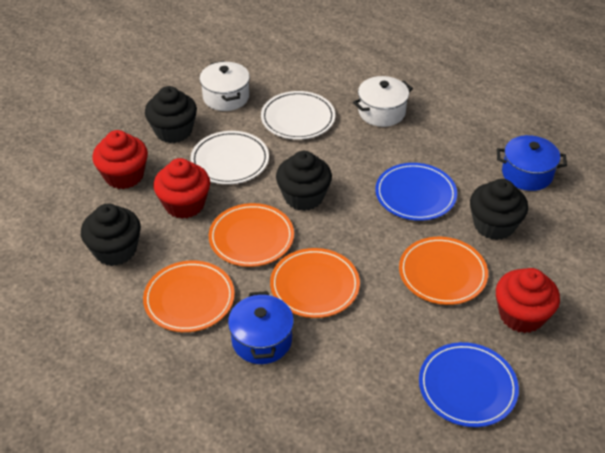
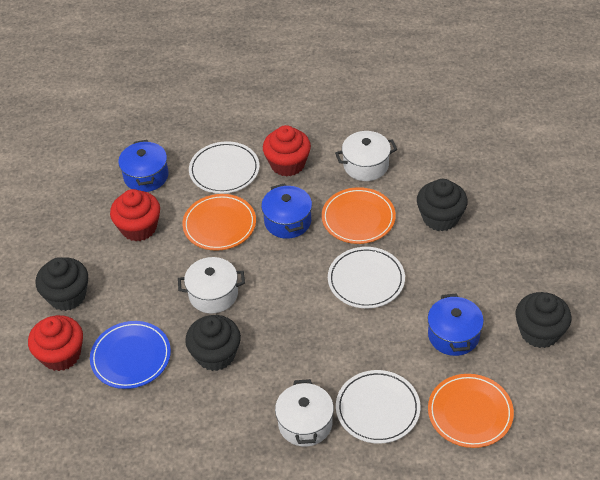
blue plate: [375,163,457,221] [419,342,519,427] = 2 -> [90,321,171,389] = 1
blue pot: [228,291,294,364] [497,135,567,191] = 2 -> [118,140,168,192] [261,183,312,239] [428,293,484,356] = 3
orange plate: [143,261,235,332] [209,203,294,267] [270,248,360,318] [399,237,488,305] = 4 -> [182,194,256,251] [322,187,396,244] [428,374,514,448] = 3
white plate: [190,131,269,184] [261,91,335,140] = 2 -> [189,141,259,194] [328,247,405,308] [336,370,420,444] = 3
white pot: [199,61,250,111] [353,76,413,127] = 2 -> [178,257,245,313] [275,379,334,447] [335,131,397,181] = 3

